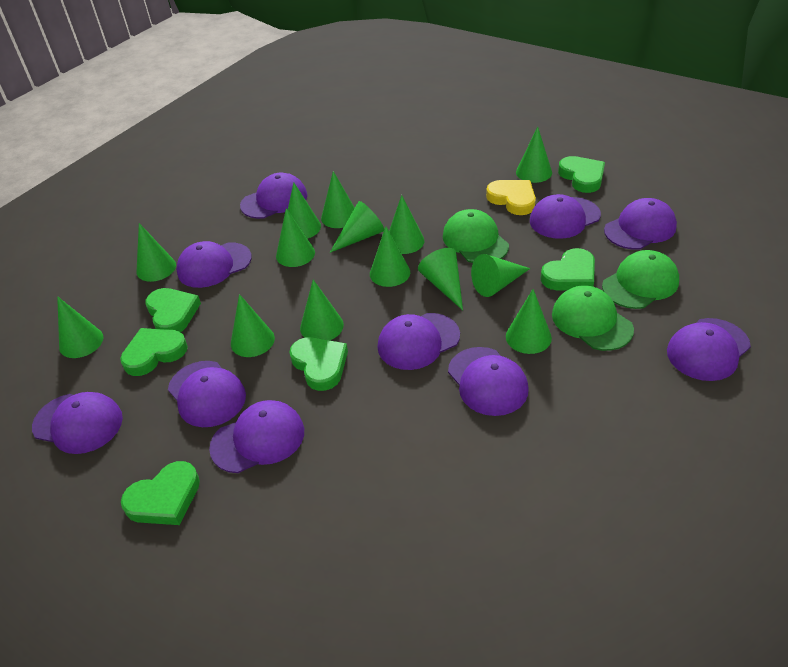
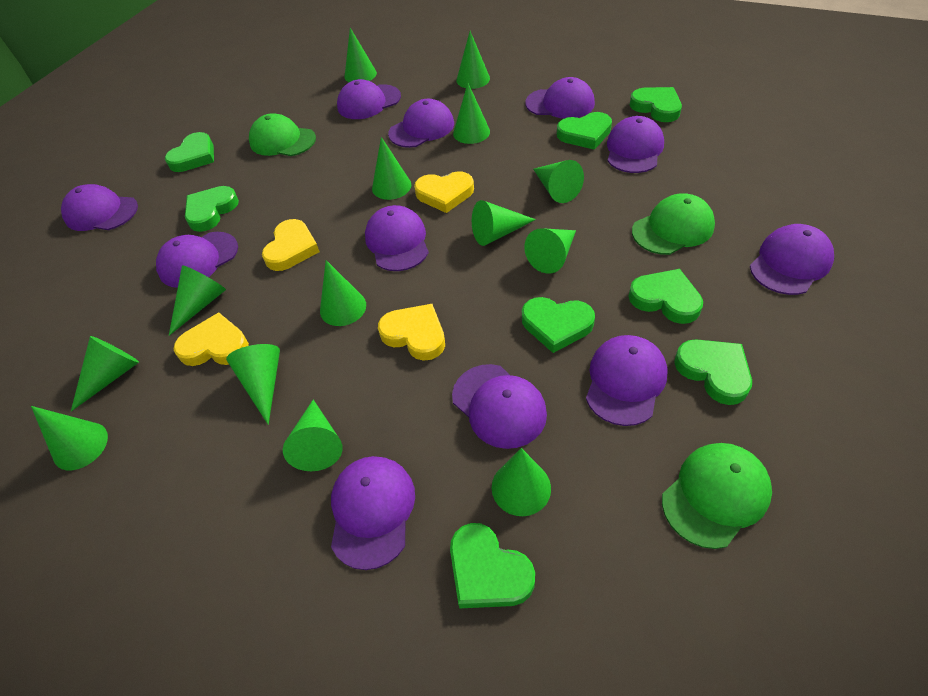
green heart: [120,328,188,376] [121,461,200,525] [145,288,201,332] [289,337,348,391] [540,248,595,290] [558,156,605,193] = 6 -> [165,132,214,172] [185,186,239,232] [450,523,535,608] [522,297,595,353] [557,112,612,150] [628,269,703,324] [629,87,682,122] [674,339,752,405] = 8
purple cap: [32,392,123,454] [168,361,246,427] [177,241,252,288] [209,400,304,473] [240,173,307,219] [377,313,460,370] [448,347,529,416] [530,194,601,239] [604,198,677,250] [667,318,751,381] = 10 -> [61,184,138,231] [156,232,238,288] [331,456,415,570] [337,79,401,119] [365,205,429,271] [388,99,454,148] [452,364,547,449] [525,77,595,119] [586,335,668,426] [607,116,664,173] [750,224,834,295] = 11
yellow heart: [486,180,536,215] = 1 -> [173,313,249,366] [262,219,320,271] [378,304,445,361] [414,171,474,213] = 4

